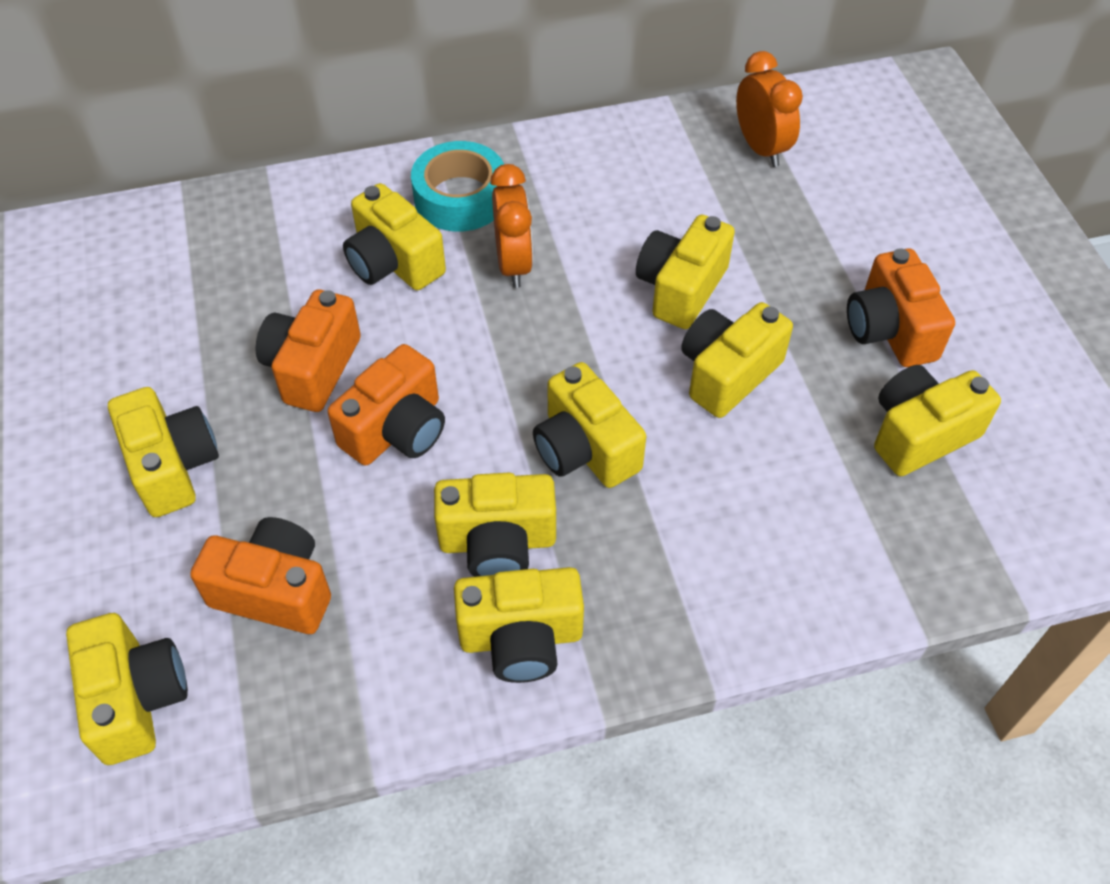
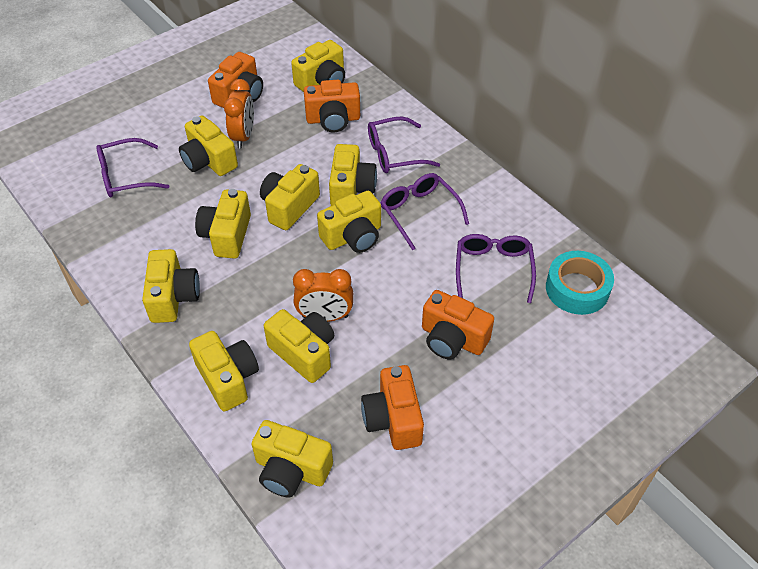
purple glasses: none = 0 -> [96,138,169,197] [368,116,440,173] [380,173,469,250] [456,234,536,303] = 4
yellow camera: [66,613,188,765] [108,387,219,517] [343,183,446,290] [434,473,556,577] [454,567,584,683] [533,362,646,488] [636,215,735,329] [681,302,793,418] [874,365,1001,476] = 9 -> [142,249,200,323] [179,115,238,176] [189,331,259,411] [195,189,251,259] [252,420,333,498] [260,164,320,230] [264,309,334,383] [291,40,345,92] [317,191,381,253] [329,144,377,206] = 10

